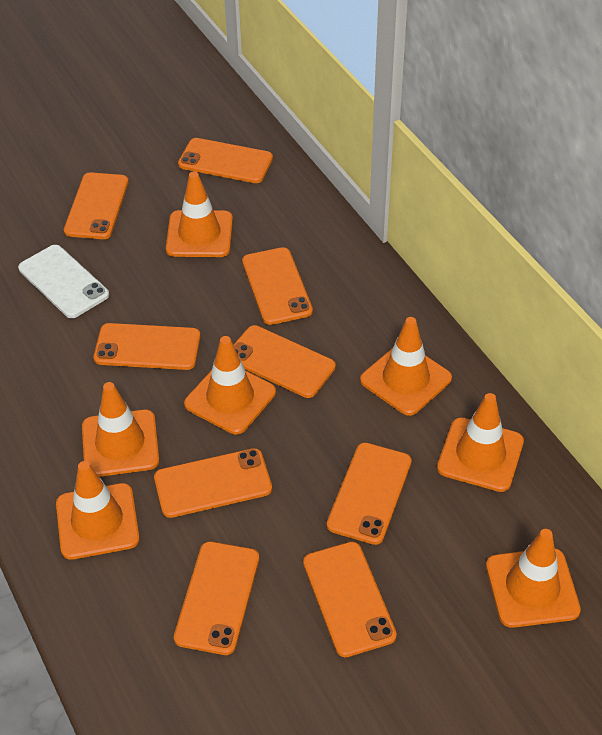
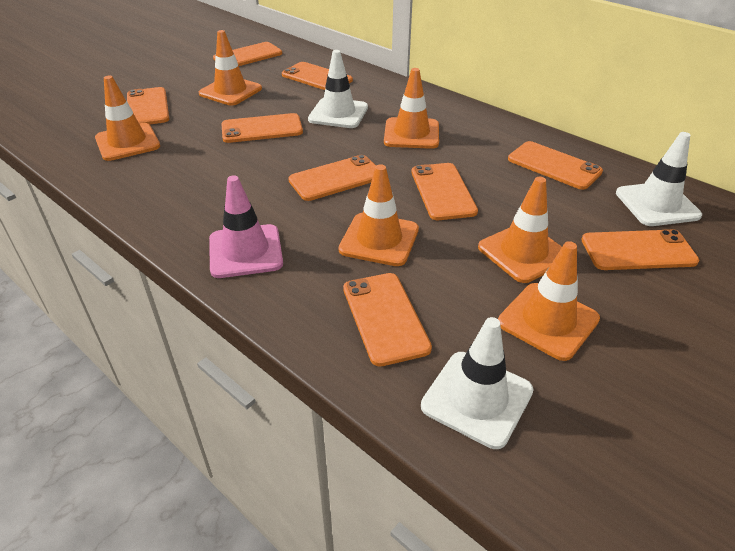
orange traffic cone: [56,461,140,560] [82,382,159,477] [166,172,233,257] [184,336,276,435] [360,317,452,416] [437,393,524,492] [486,529,581,628] = 7 -> [95,76,160,161] [199,30,262,106] [339,164,419,266] [384,68,439,149] [478,177,562,283] [498,241,600,361] = 6
pink traffic cone: none = 0 -> [209,175,283,278] = 1
white phone: [18,245,109,318] = 1 -> none = 0
white traffic cone: none = 0 -> [308,50,368,128] [421,317,534,449] [616,132,702,226] = 3

